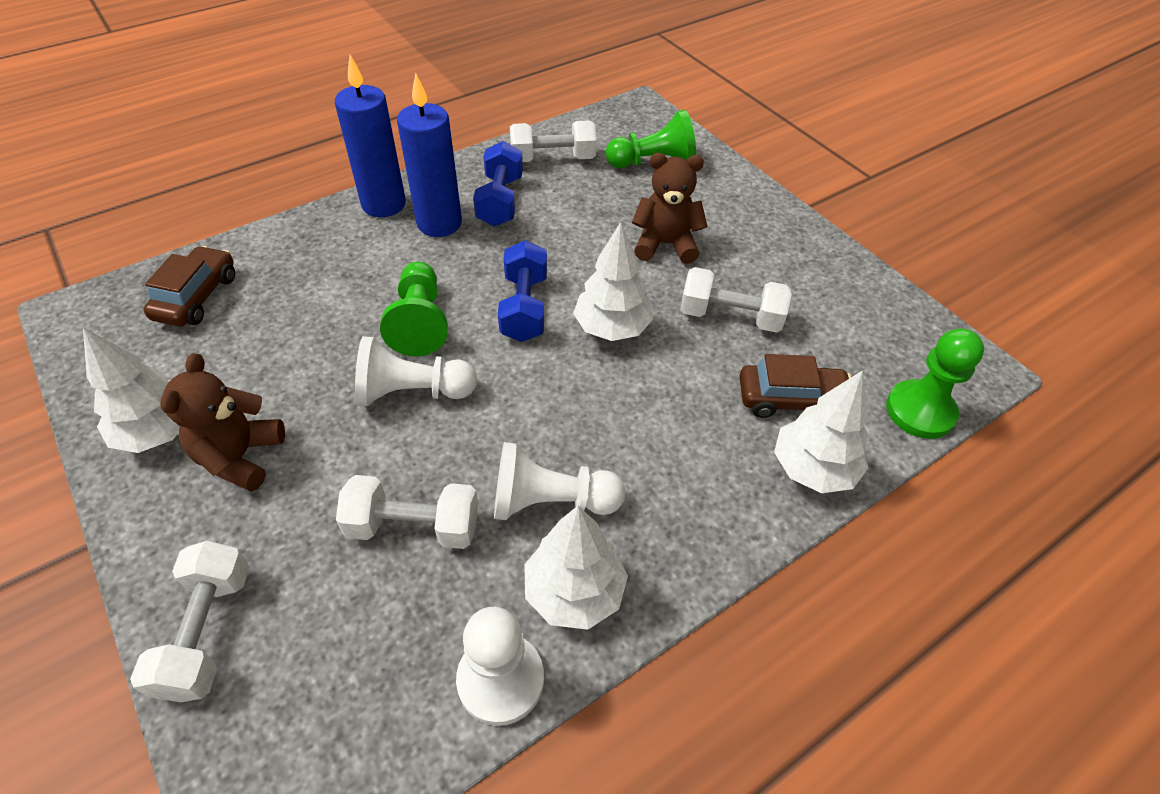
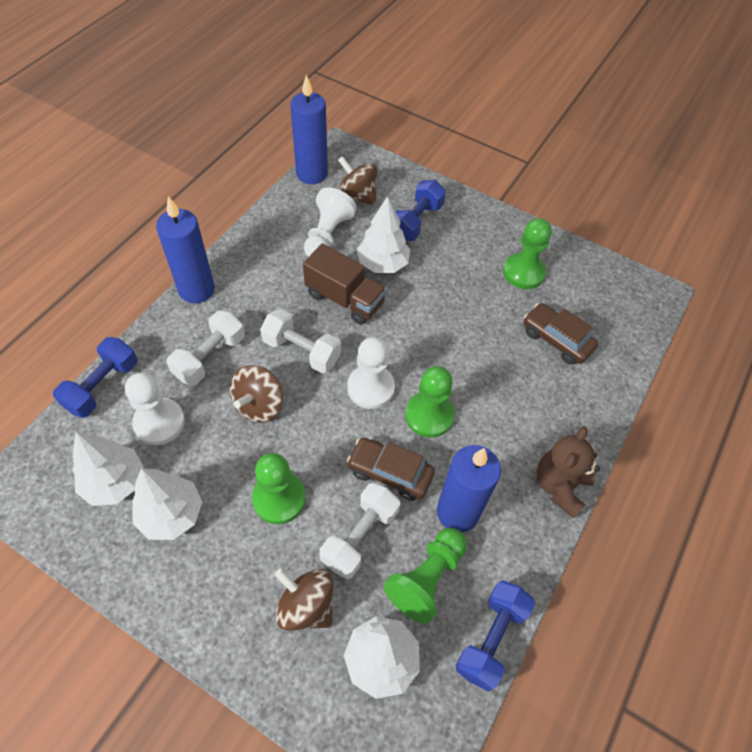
blue candle: [335,55,406,217] [397,73,462,237] = 2 -> [156,196,215,303] [290,74,328,184] [437,445,501,532] = 3
blue dumbbell: [473,141,523,227] [498,240,547,342] = 2 -> [53,337,137,418] [395,180,446,241] [455,580,535,692] = 3
brown spinning top: none = 0 -> [230,365,283,423] [275,568,334,631] [338,156,378,205] = 3
brown teddy bear: [160,353,285,492] [632,153,708,264] = 2 -> [537,426,600,519] = 1
brown truck: none = 0 -> [303,244,387,325] = 1
green pawn: [380,262,448,356] [606,110,696,168] [886,328,984,439] = 3 -> [252,453,305,524] [384,528,467,624] [405,366,454,438] [503,218,552,289] = 4
white dumbbell: [130,541,250,702] [336,475,478,549] [510,120,597,162] [680,267,792,333] = 4 -> [167,310,245,386] [260,309,341,373] [320,483,400,579] = 3

